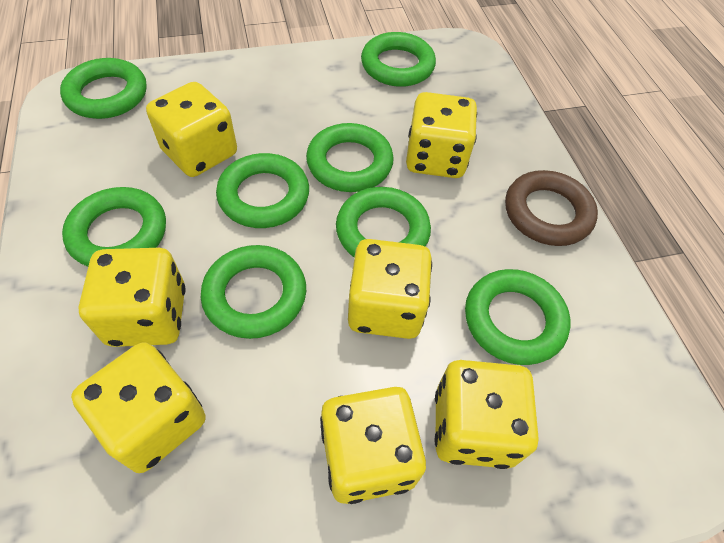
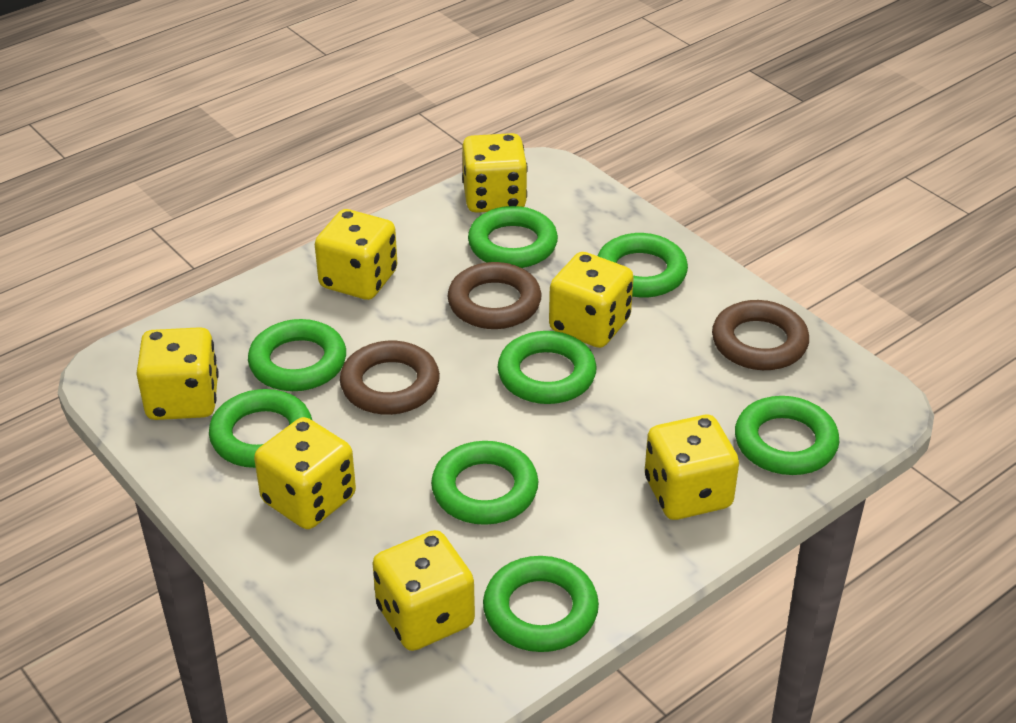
brown ring: [505,170,598,246] = 1 -> [340,341,440,415] [448,262,541,329] [712,300,809,370] = 3

